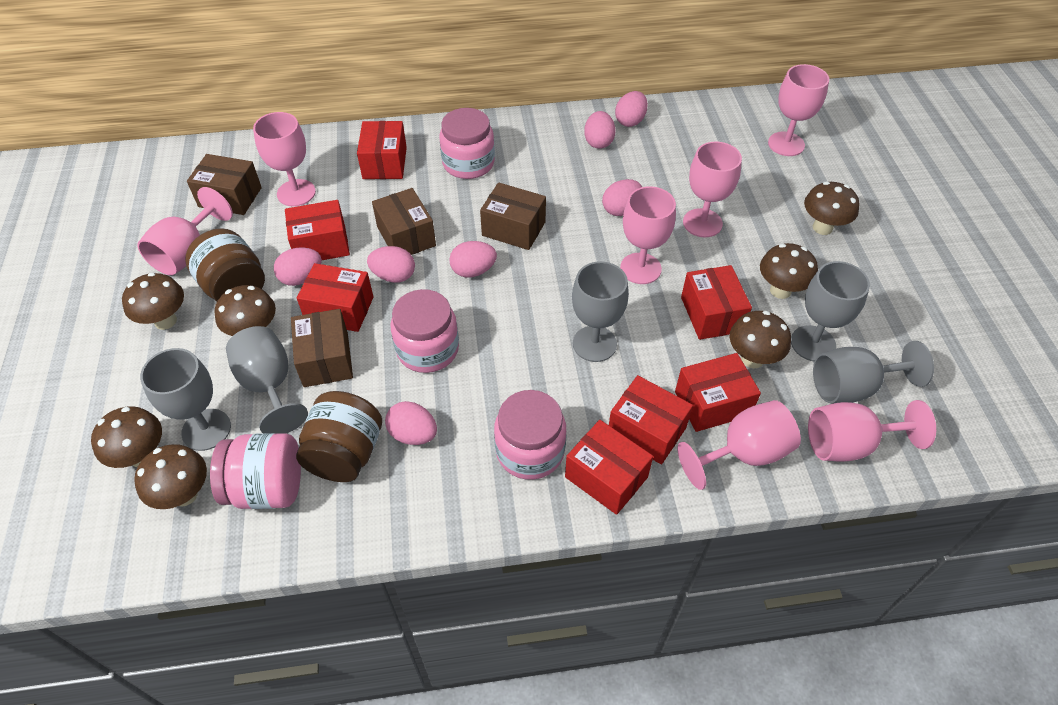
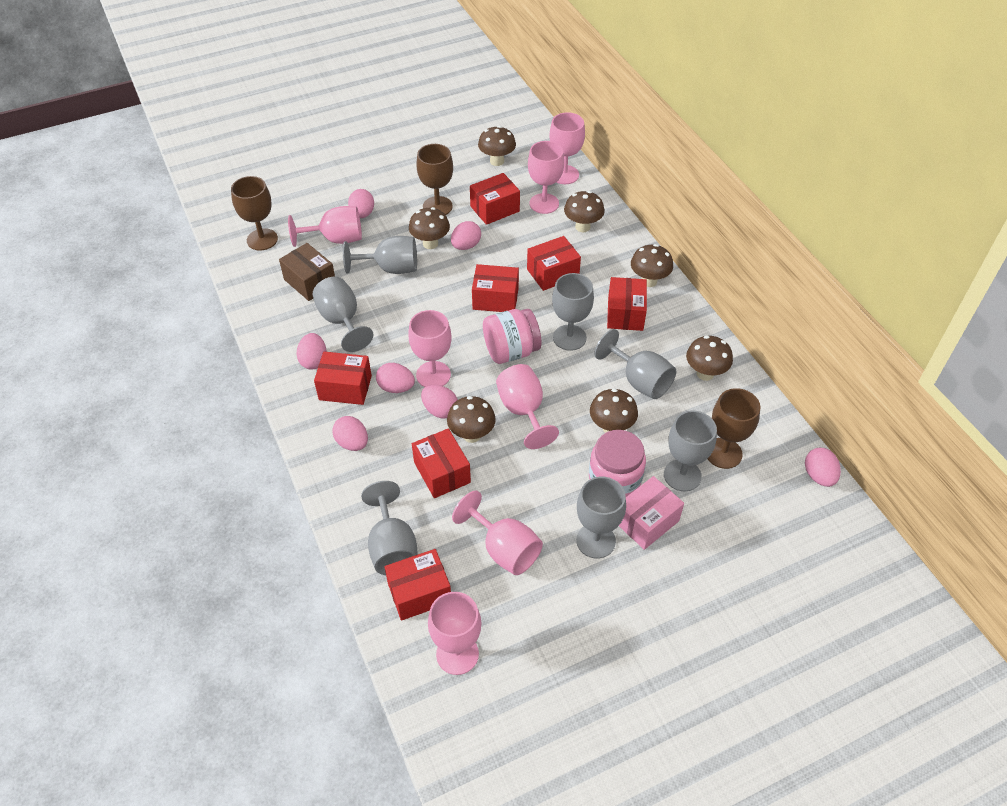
brown box: [187,154,262,215] [291,309,353,387] [372,188,436,255] [480,182,546,250] = 4 -> [279,243,335,301] = 1
brown goblet: none = 0 -> [231,176,278,250] [416,144,453,215] [708,388,760,469] = 3
brown jar: [185,228,265,302] [296,391,382,482] = 2 -> none = 0
grey goblet: [140,348,231,451] [226,326,308,434] [572,261,629,362] [791,261,870,362] [813,341,934,403] = 5 -> [312,277,374,352] [343,236,417,274] [361,481,418,575] [552,273,594,351] [576,477,626,559] [595,329,676,399] [664,411,717,491] = 7
pink box: none = 0 -> [619,476,684,550] = 1
pink jar: [210,433,301,509] [391,289,459,373] [439,108,495,179] [494,390,566,480] = 4 -> [483,309,542,364] [589,430,646,497] = 2

